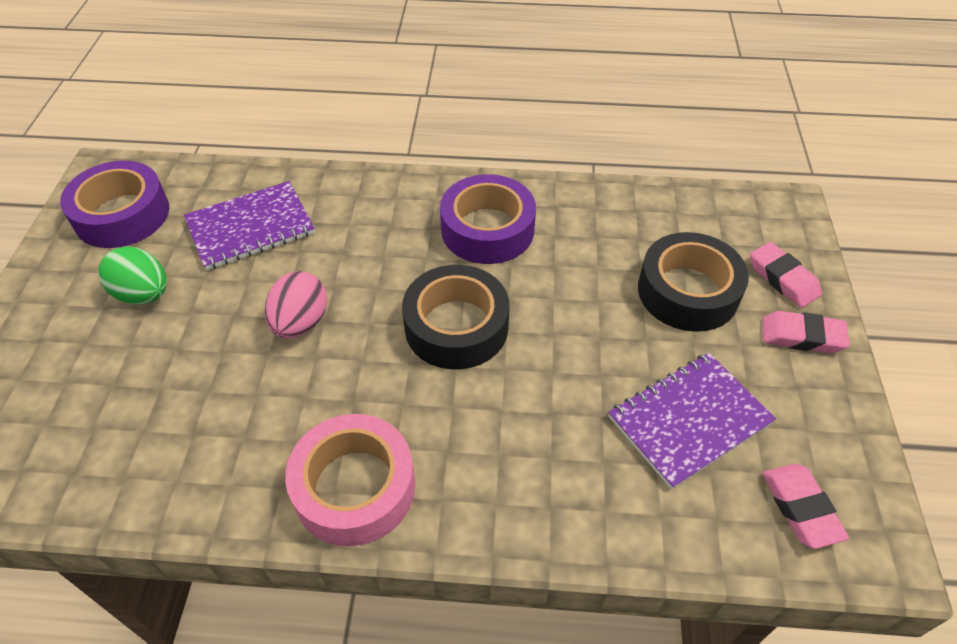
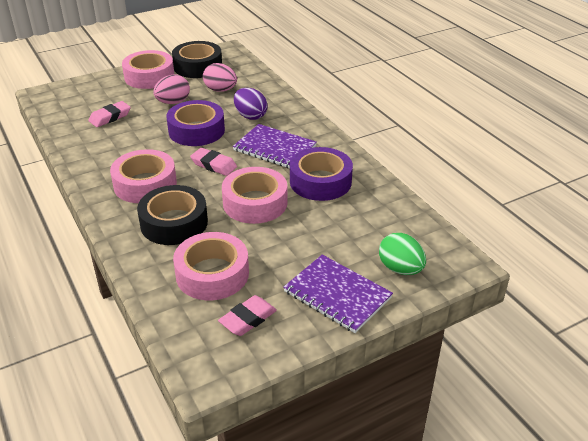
pink egg: [265,271,327,338] = 1 -> [153,75,190,104] [203,63,237,92] = 2
pink tape: [285,414,415,546] = 1 -> [110,149,177,203] [122,50,175,89] [173,232,249,300] [222,167,288,224] = 4
purple egg: none = 0 -> [234,88,268,120] = 1

